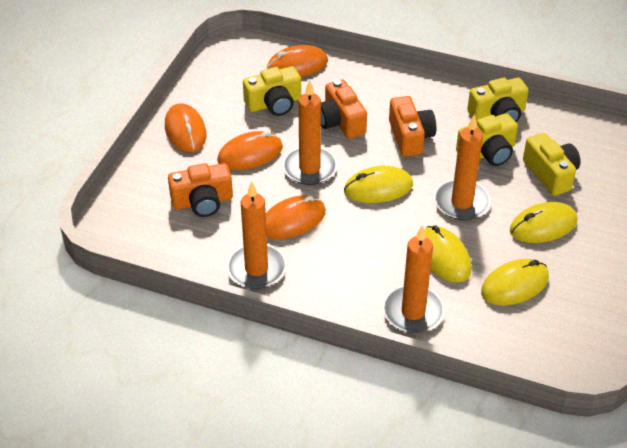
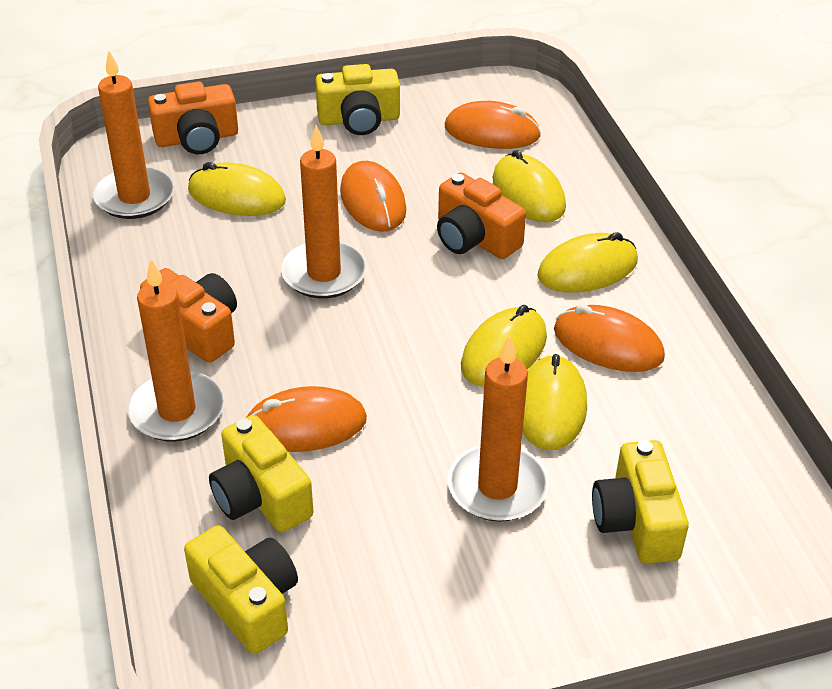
yellow mouse: [344,166,413,203] [424,226,472,283] [481,259,549,306] [510,202,577,243] = 4 -> [188,162,286,216] [461,305,547,387] [493,150,566,222] [522,354,587,450] [537,232,638,292] = 5

